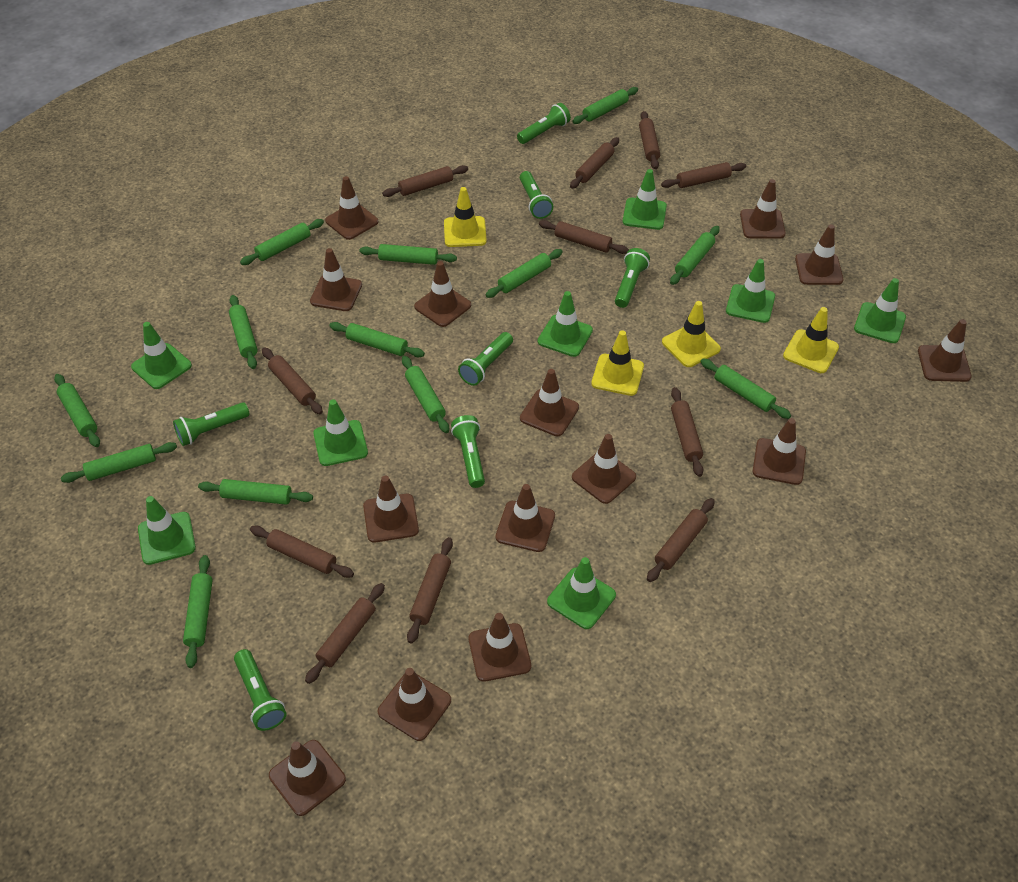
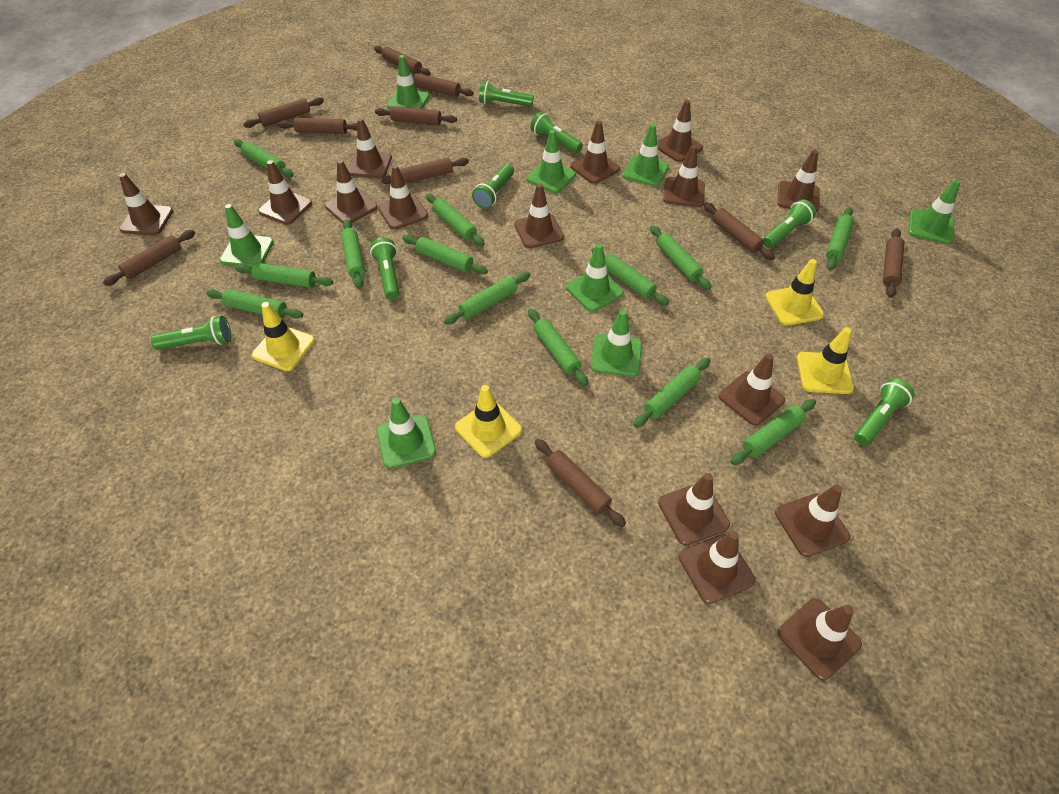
brown rolling pin: [250,526,354,578] [262,347,323,414] [305,583,385,684] [382,165,468,197] [407,537,453,644] [539,220,629,254] [570,137,619,189] [639,111,660,169] [647,498,715,582] [661,162,746,188] [671,387,704,477] = 11 -> [103,230,195,286] [243,97,324,128] [278,118,357,134] [374,46,431,76] [375,106,457,125] [381,158,469,184] [413,73,474,97] [535,439,626,528] [704,203,775,260] [883,228,904,298] = 10
brown traffic cone: [269,740,346,816] [310,248,362,311] [325,176,378,240] [363,476,419,543] [378,668,451,741] [414,261,471,327] [469,613,531,682] [496,484,555,552] [520,369,579,436] [572,434,636,504] [740,179,786,239] [753,418,806,485] [795,224,843,285] [918,319,972,382] = 14 -> [119,173,173,236] [258,160,312,225] [325,160,377,223] [348,118,392,178] [378,165,428,229] [514,184,564,248] [570,121,620,184] [657,100,703,162] [658,473,730,545] [663,145,705,207] [679,531,755,604] [719,353,785,426] [775,485,850,557] [777,150,820,212] [777,598,862,680] = 15

